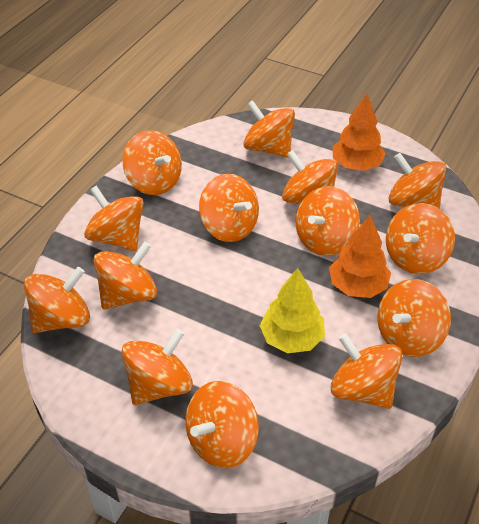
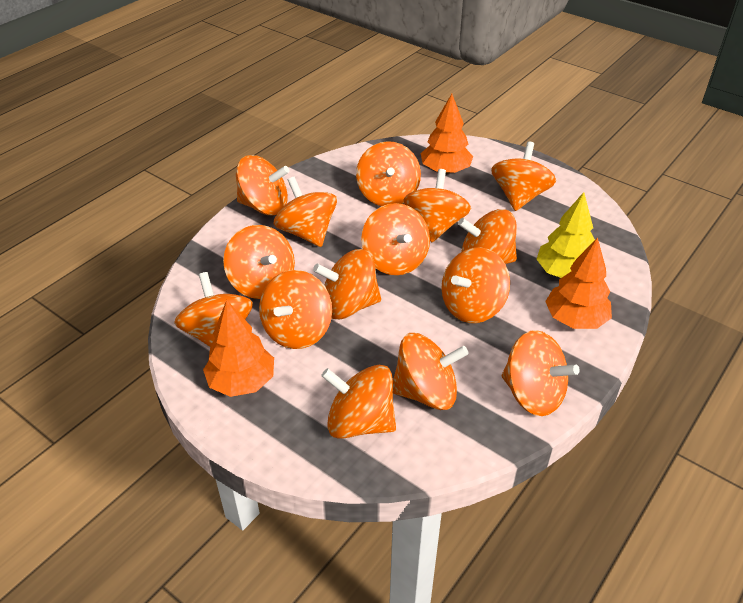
orange spinning top: [24,267,90,333] [84,186,144,251] [93,241,157,309] [122,130,182,195] [122,329,193,405] [185,381,259,468] [199,174,259,242] [243,100,295,158] [282,150,338,204] [295,186,360,256] [331,333,402,409] [377,279,451,357] [386,203,455,274] [389,153,447,209] = 14 -> [174,272,253,347] [223,225,295,299] [236,155,289,215] [259,270,332,349] [274,177,337,247] [313,249,381,319] [321,365,396,439] [356,141,421,206] [361,203,430,275] [393,333,469,410] [403,169,471,242] [442,247,510,323] [458,209,517,264] [491,141,556,211] [502,330,580,416] = 15
orange tree: [329,215,391,298] [333,94,386,171] = 2 -> [203,300,274,397] [421,94,473,174] [545,237,612,329] = 3

